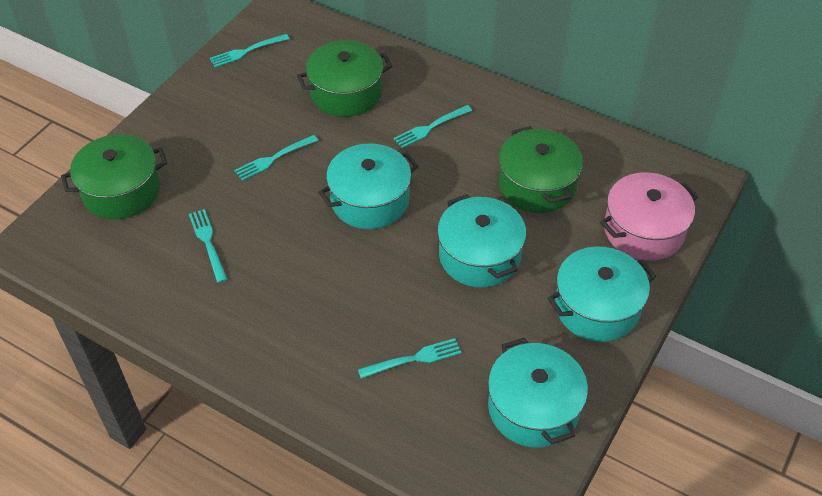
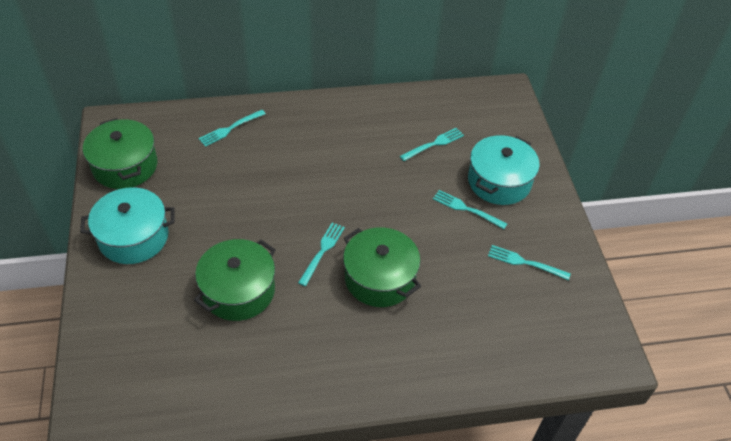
pink pot: [600,172,698,261] = 1 -> none = 0
turquoise pot: [318,143,419,229] [437,194,526,287] [488,338,588,448] [547,246,656,342] = 4 -> [80,187,175,264] [468,135,540,205] = 2

